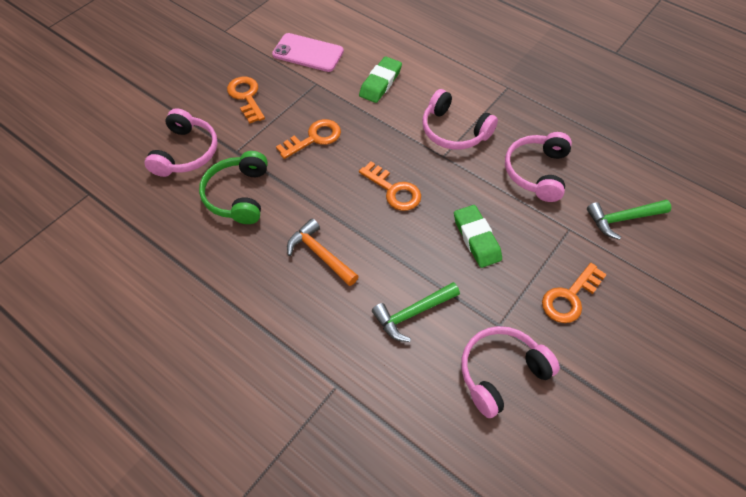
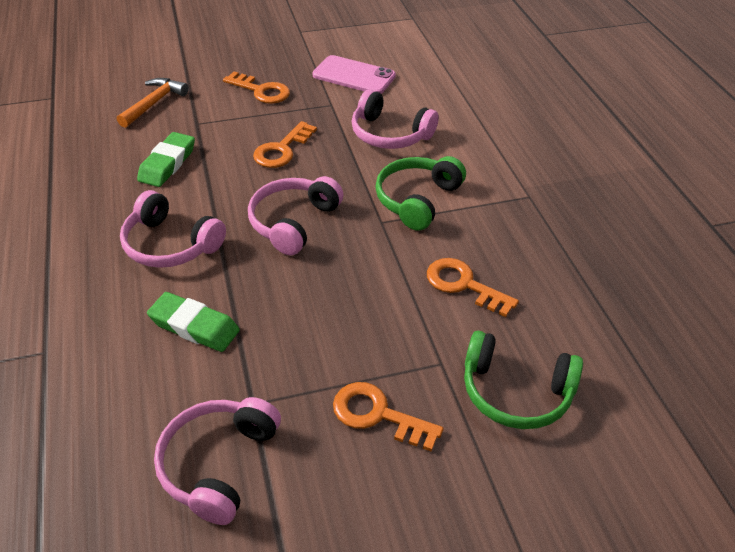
green hammer: [372,282,460,342] [587,200,671,240] = 2 -> none = 0
green headphones: [199,151,268,224] = 1 -> [375,156,466,231] [464,330,583,429] = 2

